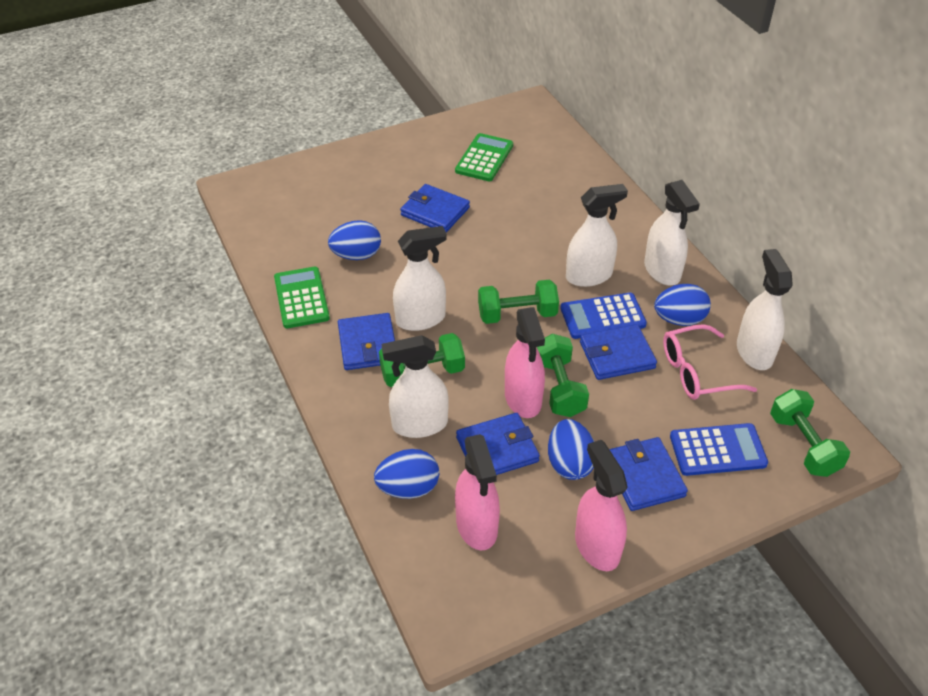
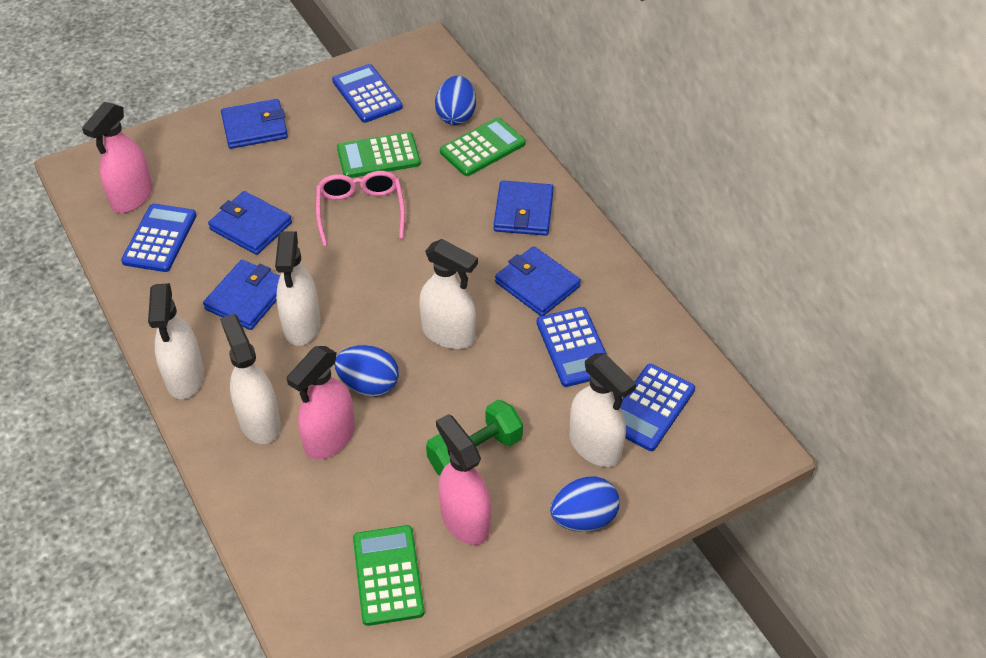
blue calculator: [561,293,647,339] [670,423,768,476] = 2 -> [121,204,197,272] [332,64,403,123] [537,307,607,387] [620,364,695,451] = 4
blue egg: [328,220,381,260] [374,449,439,499] [548,419,594,480] [654,284,711,326] = 4 -> [334,345,399,397] [435,76,476,125] [550,477,619,532] = 3
green calculator: [274,267,330,328] [455,133,513,181] = 2 -> [337,132,421,178] [353,525,425,626] [440,117,526,176] = 3
green dumbbell: [379,333,465,387] [478,280,559,324] [537,334,589,417] [770,389,850,477] = 4 -> [426,400,523,476] = 1

